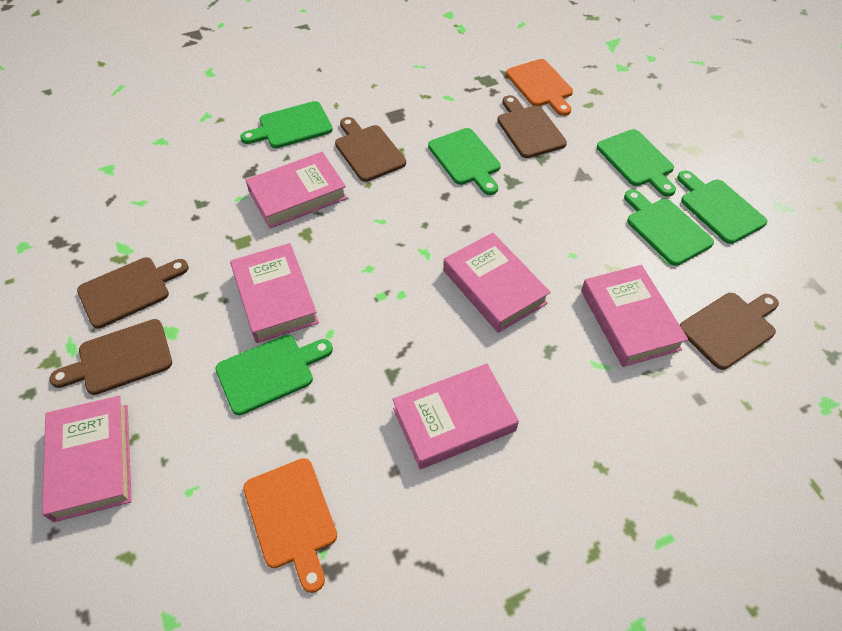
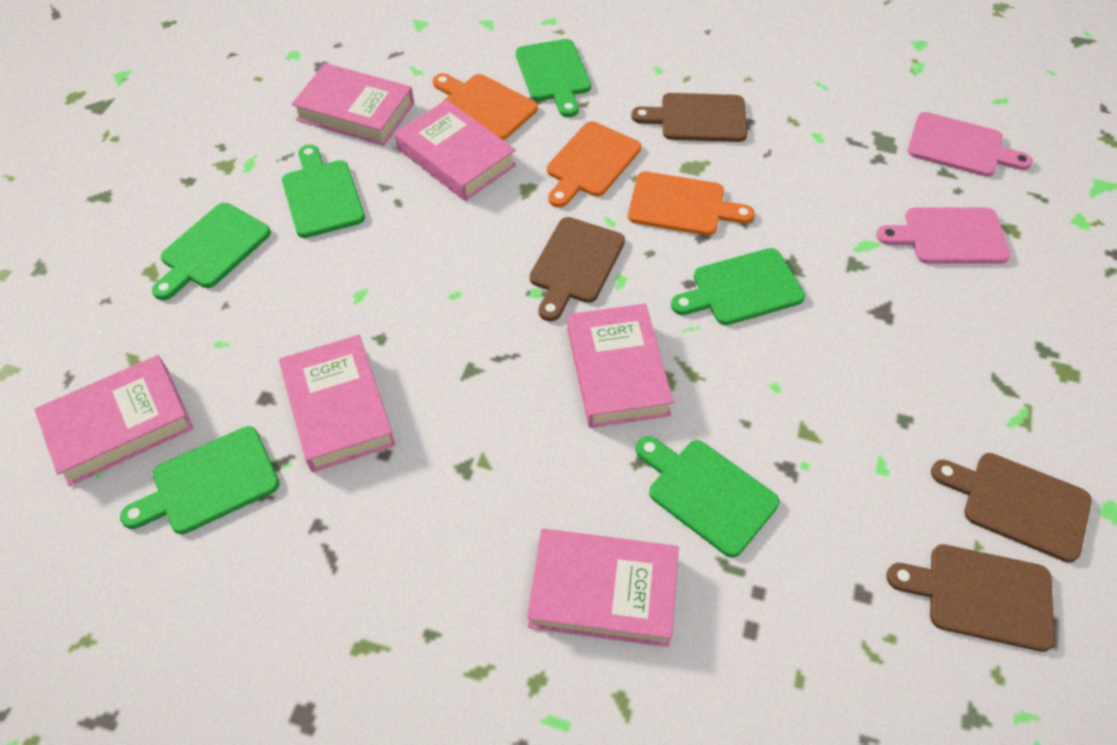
brown cutting board: [49,319,172,395] [77,257,189,329] [335,117,406,182] [497,95,567,158] [680,293,779,370] = 5 -> [530,217,625,321] [631,93,747,142] [886,544,1055,652] [931,453,1092,563] = 4
orange cutting board: [243,458,337,593] [506,59,573,116] = 2 -> [433,73,538,140] [547,121,641,207] [628,172,755,236] = 3
pink cutting board: none = 0 -> [876,207,1011,264] [908,112,1033,177] = 2

